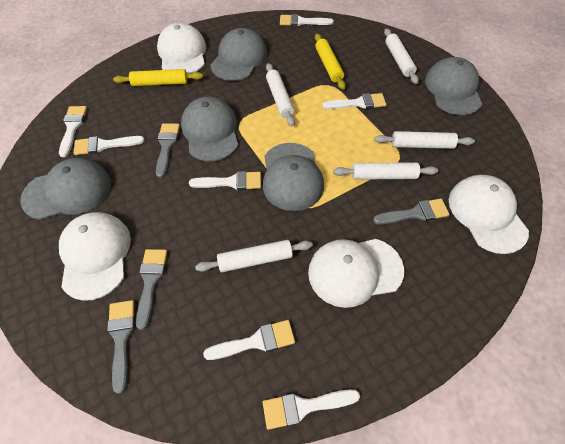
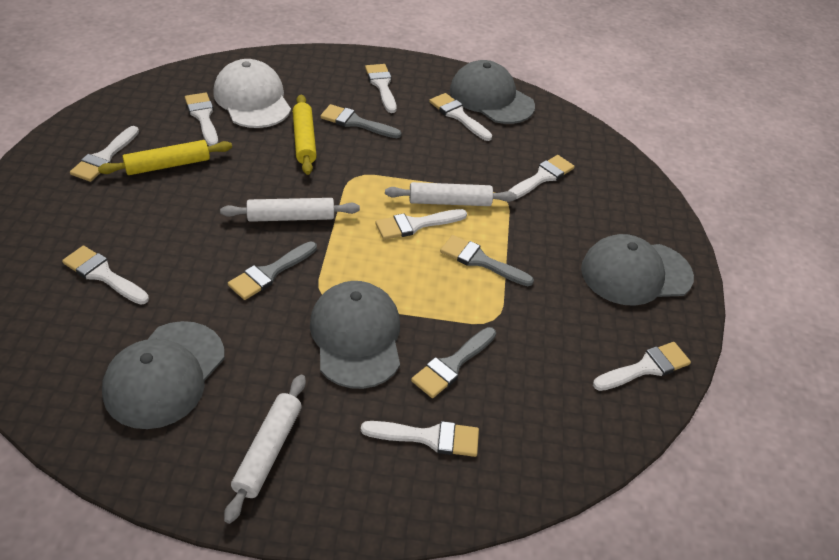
grey cap: [20,158,111,220] [181,96,238,161] [210,28,267,81] [263,143,324,211] [425,57,482,115] = 5 -> [102,321,225,429] [310,281,400,389] [450,60,535,124] [581,234,694,306] = 4
white brush: [59,106,87,157] [74,136,145,155] [189,171,261,190] [203,320,295,360] [263,389,360,430] [280,14,334,26] [322,93,386,109] = 7 -> [62,246,149,305] [70,126,139,182] [185,93,218,146] [361,421,479,457] [365,64,397,113] [375,209,467,240] [429,93,492,141] [509,155,575,199] [593,342,691,391] = 9
white cap: [59,212,131,301] [157,23,206,74] [308,239,404,308] [449,175,529,254] = 4 -> [213,59,291,128] = 1
white rolling pin: [195,240,313,272] [266,63,295,126] [333,162,438,180] [374,131,475,149] [384,28,419,84] = 5 -> [220,198,360,222] [224,375,306,524] [385,182,517,206] = 3

